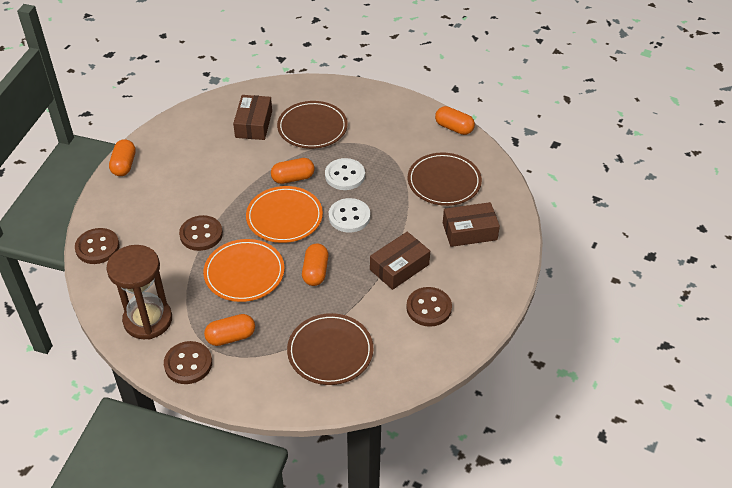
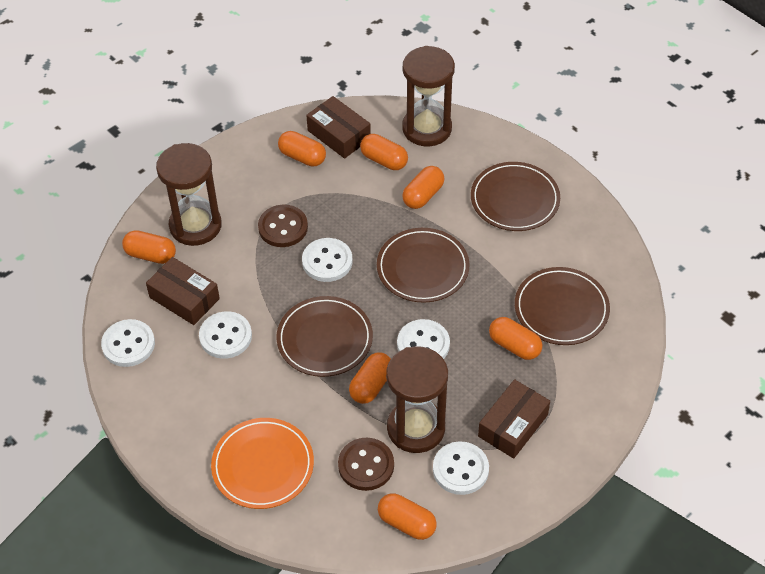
brown button: [75,228,120,264] [164,341,212,384] [179,215,223,251] [406,287,452,327] = 4 -> [258,205,308,247] [338,438,394,491] = 2
brown hourglass: [106,245,172,339] = 1 -> [156,143,222,246] [386,346,448,453] [402,46,455,146] = 3
brown plate: [277,101,348,149] [287,313,373,385] [408,152,482,206] = 3 -> [277,296,373,377] [377,228,469,303] [471,162,560,231] [515,267,610,345] = 4
orange capsule: [109,139,136,176] [204,314,255,346] [271,158,315,184] [302,243,328,286] [435,106,475,135] = 5 -> [122,230,176,264] [278,131,326,166] [349,352,391,404] [360,134,408,170] [378,493,437,540] [402,166,444,209] [489,317,543,360] = 7
orange plate: [203,239,284,302] [246,186,323,243] = 2 -> [211,418,314,509] = 1
white button: [325,158,365,190] [329,198,370,233] = 2 -> [101,319,155,367] [199,311,252,359] [302,238,352,282] [397,319,450,359] [433,441,489,495] = 5

